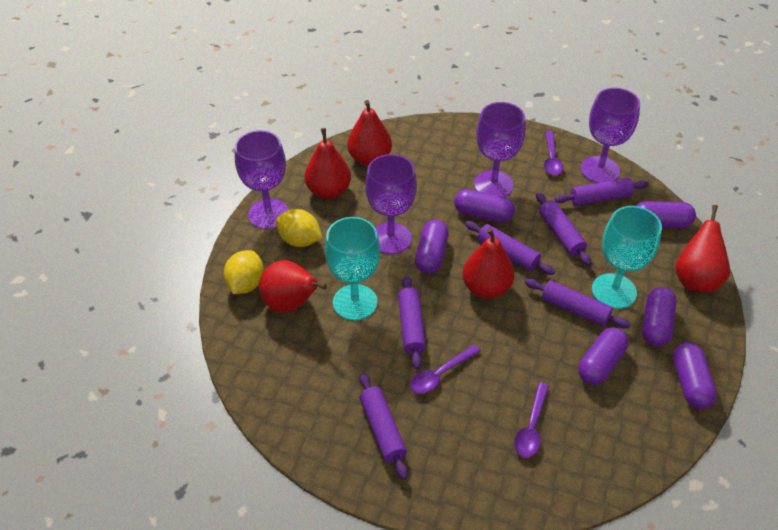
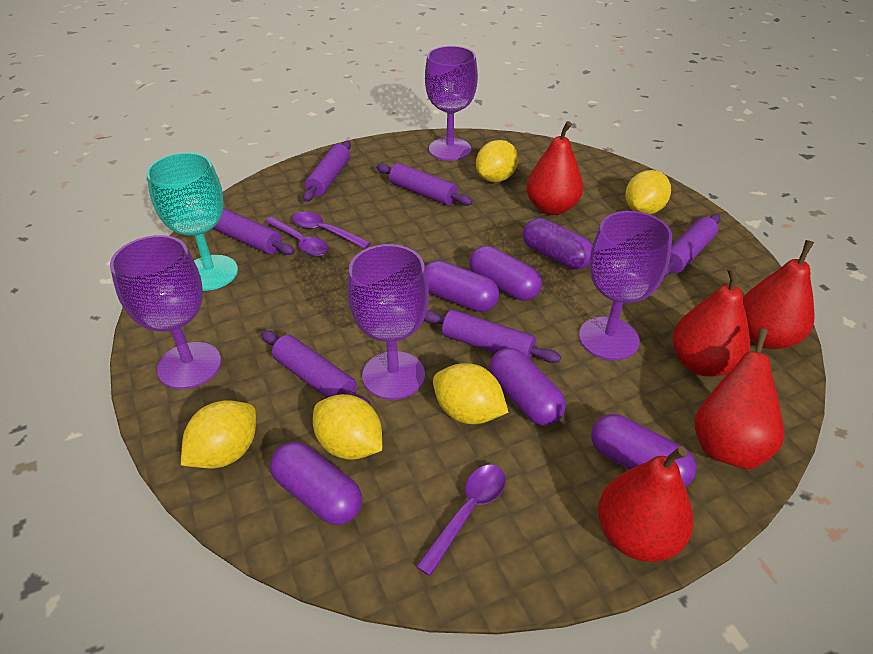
turquoise goblet: [325,217,380,320] [592,206,662,309] = 2 -> [146,152,238,291] = 1
yellow lemon: [224,250,264,294] [276,209,322,247] = 2 -> [181,400,256,469] [313,394,382,460] [433,363,508,424] [476,140,518,182] [625,170,671,214] = 5

